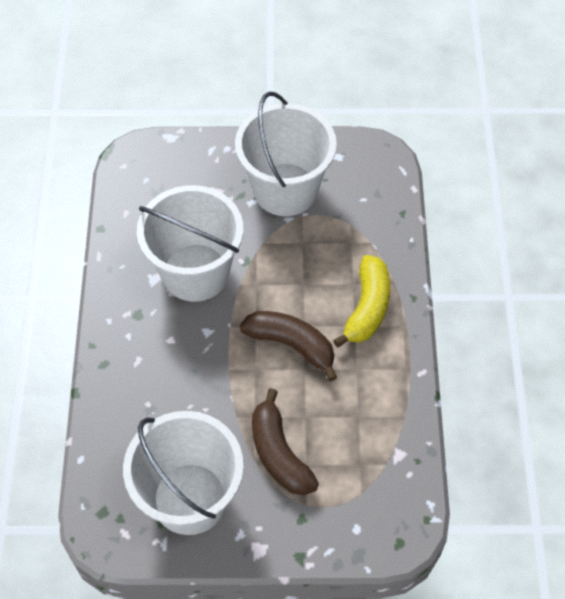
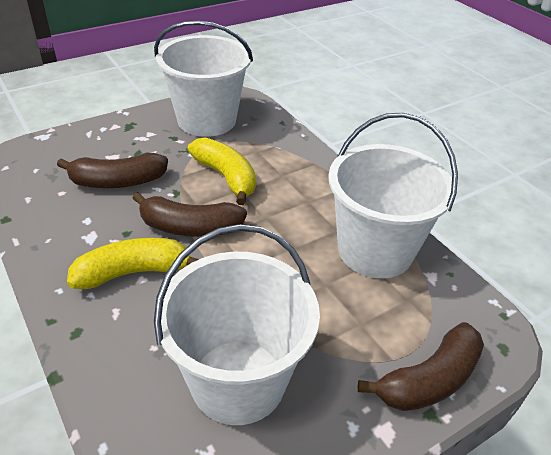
brown banana: [240,311,337,382] [252,388,319,495] = 2 -> [57,153,168,188] [132,192,247,237] [358,322,484,411] = 3
yellow banana: [333,255,390,347] = 1 -> [67,238,199,289] [188,137,256,205] = 2

